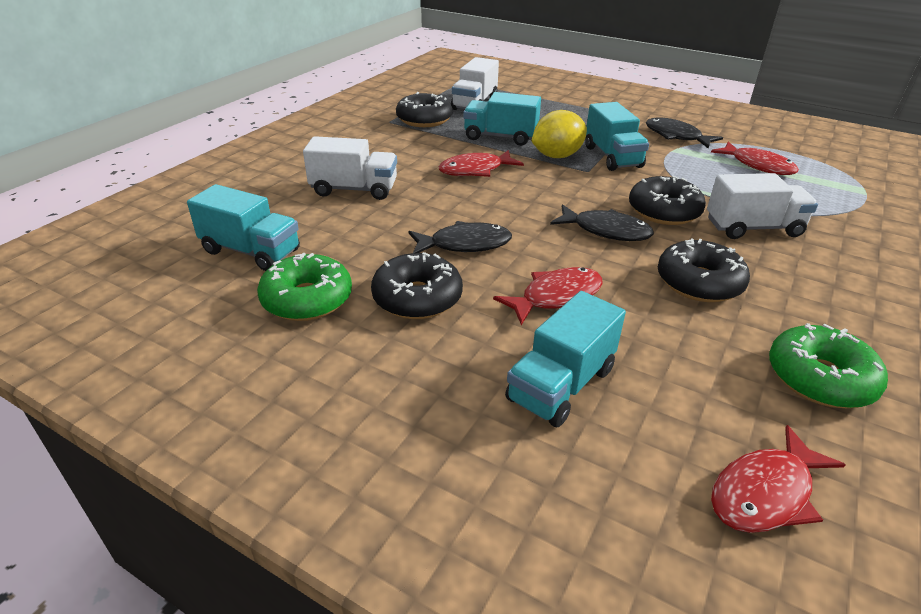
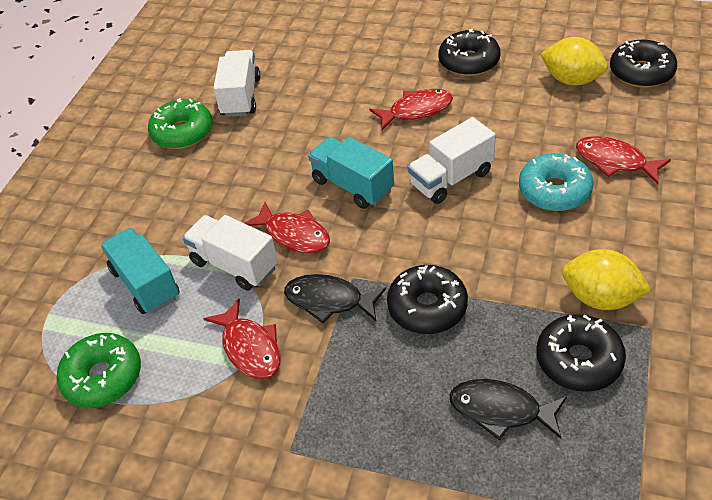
black fish: [408,221,512,253] [550,204,654,241] [646,117,723,148] = 3 -> [284,274,386,323] [449,379,567,440] = 2
turquoise donut: none = 0 -> [519,153,594,211] = 1
turquoise truck: [187,184,300,271] [463,92,541,146] [505,291,626,427] [585,102,649,171] = 4 -> [101,228,180,314] [308,137,394,209] = 2
yellow lemon: [532,110,587,158] = 1 -> [541,37,608,86] [562,249,651,310] = 2

